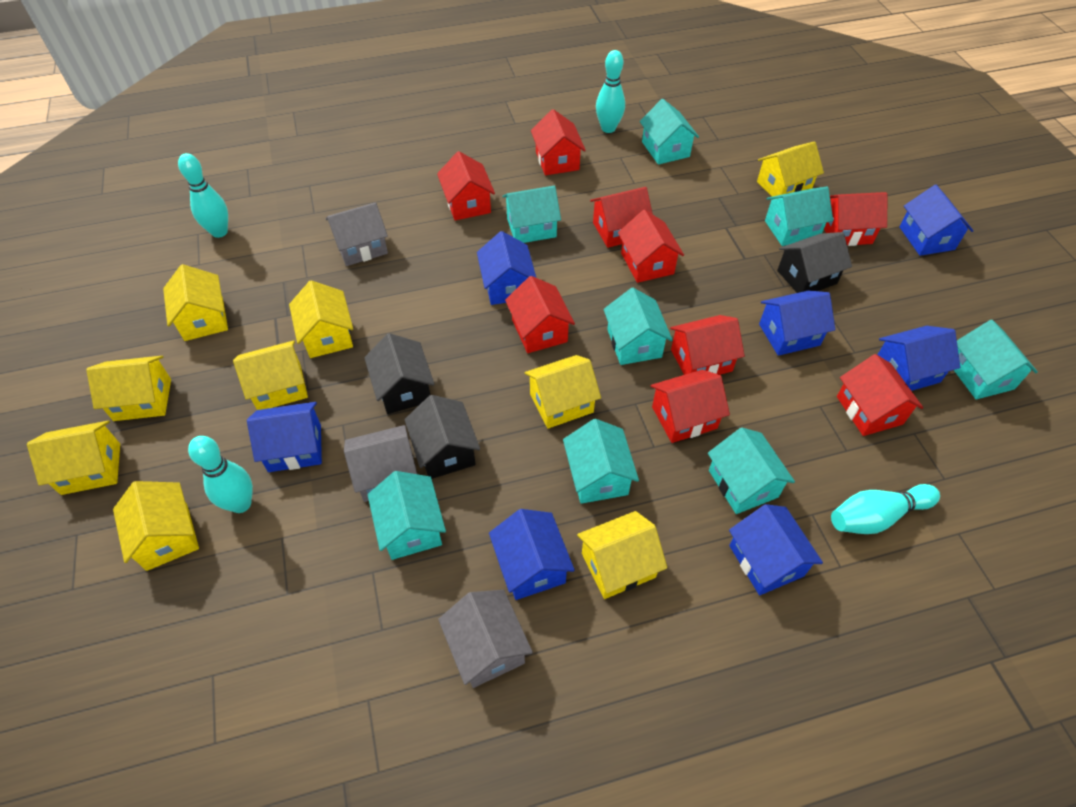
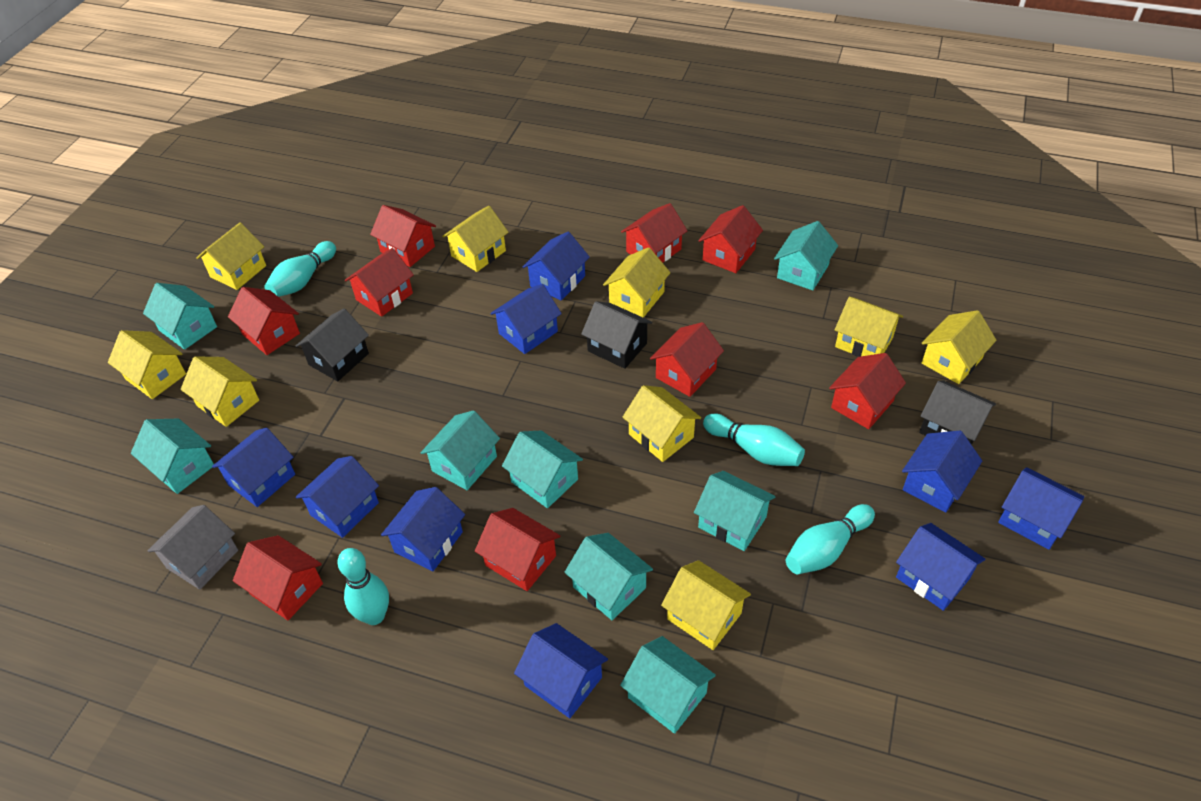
blue house: [247,402,322,472] [477,231,536,305] [489,509,575,600] [729,504,823,595] [759,290,835,356] [878,326,960,391] [899,185,974,256] = 7 -> [212,427,295,507] [296,456,379,538] [381,487,465,572] [490,284,562,354] [514,623,608,718] [523,232,590,300] [896,523,985,611] [902,431,982,513] [998,467,1084,550] = 9
grey house: [326,202,388,266] [344,425,417,502] [438,590,533,688] = 3 -> [147,505,238,590] = 1

